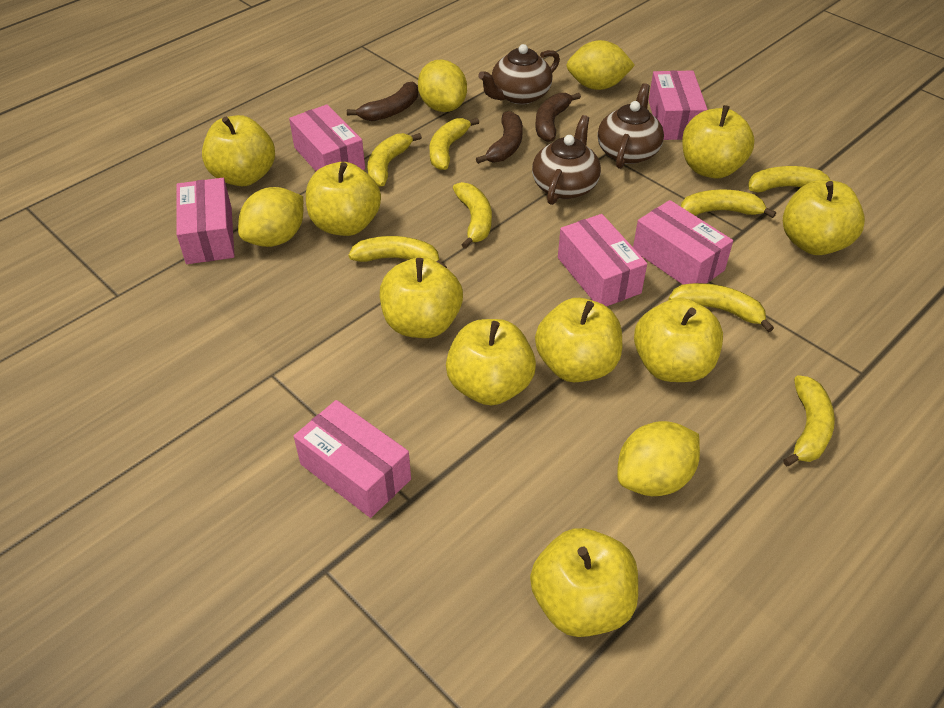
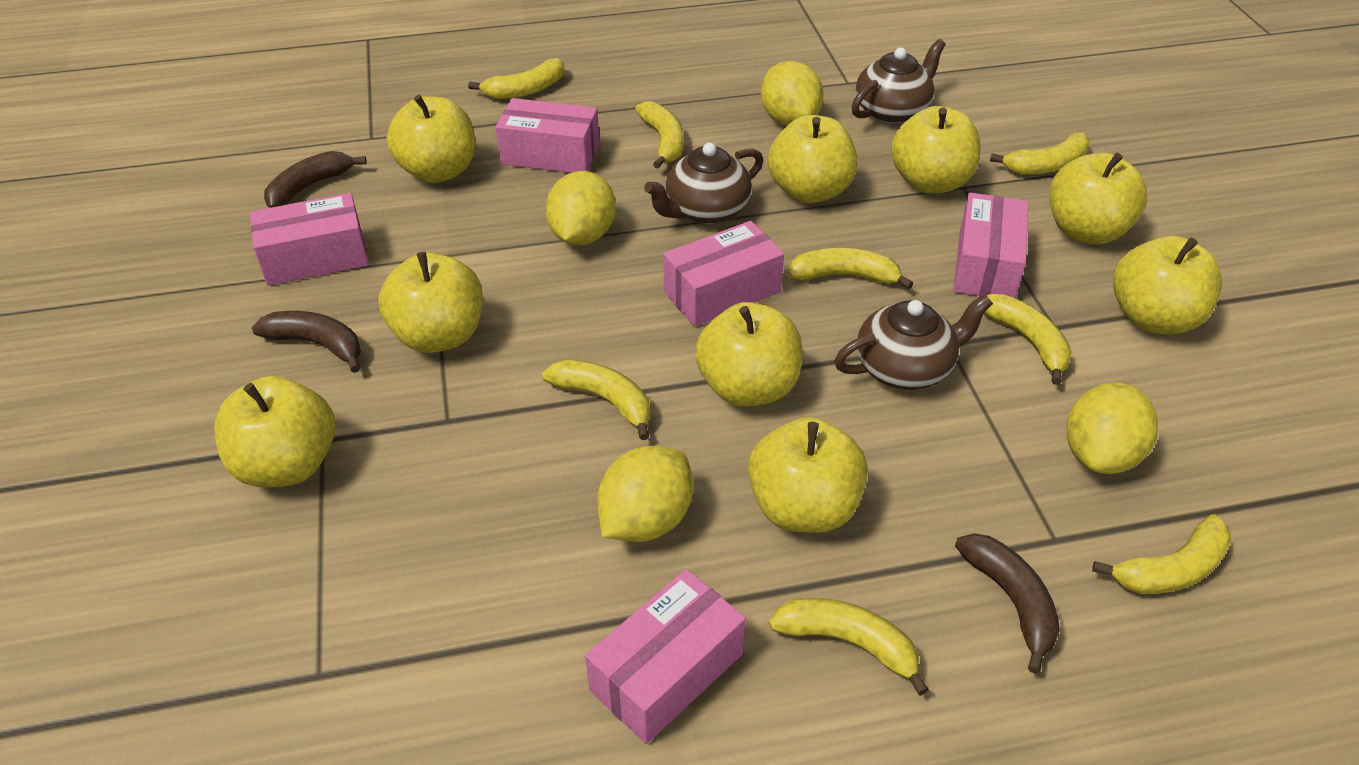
pink box: [176,178,235,264] [289,104,365,171] [294,400,411,518] [558,214,647,307] [633,200,733,285] [648,70,708,140] = 6 -> [250,193,368,286] [496,98,600,173] [585,569,746,744] [663,221,784,327] [953,193,1028,298] = 5

